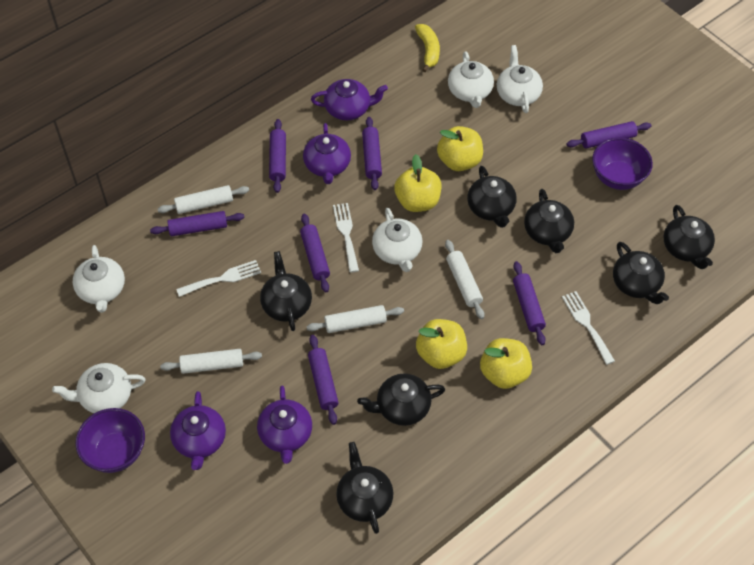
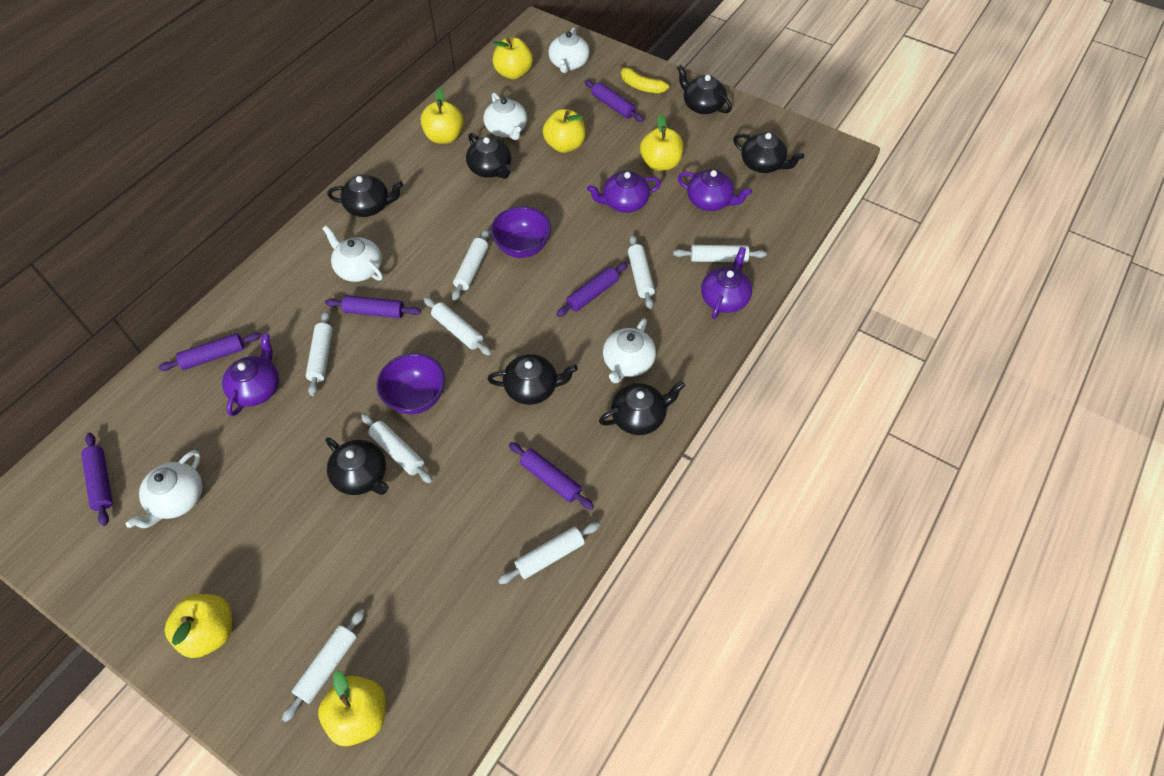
purple rolling pin: [150,211,244,236] [269,119,286,193] [300,213,330,292] [308,335,339,425] [362,117,382,190] [513,261,546,345] [567,121,651,149] = 7 -> [81,433,113,526] [158,333,261,371] [325,295,421,318] [509,442,594,510] [556,262,628,317] [584,80,644,122] = 6
white fork: [176,260,261,297] [333,203,359,273] [562,291,615,365] = 3 -> none = 0
white rolling pin: [158,185,249,214] [160,349,262,374] [306,305,404,333] [445,240,484,319] = 4 -> [282,609,365,722] [306,311,333,396] [361,414,433,483] [424,297,492,356] [452,229,489,301] [498,522,600,584] [628,235,655,309] [673,245,767,262] = 8
yellow apple: [394,154,441,212] [416,319,467,369] [437,126,483,171] [480,338,532,389] = 4 -> [165,594,232,658] [318,671,386,746] [421,88,464,144] [493,37,533,79] [543,109,586,153] [640,114,684,171] = 6

